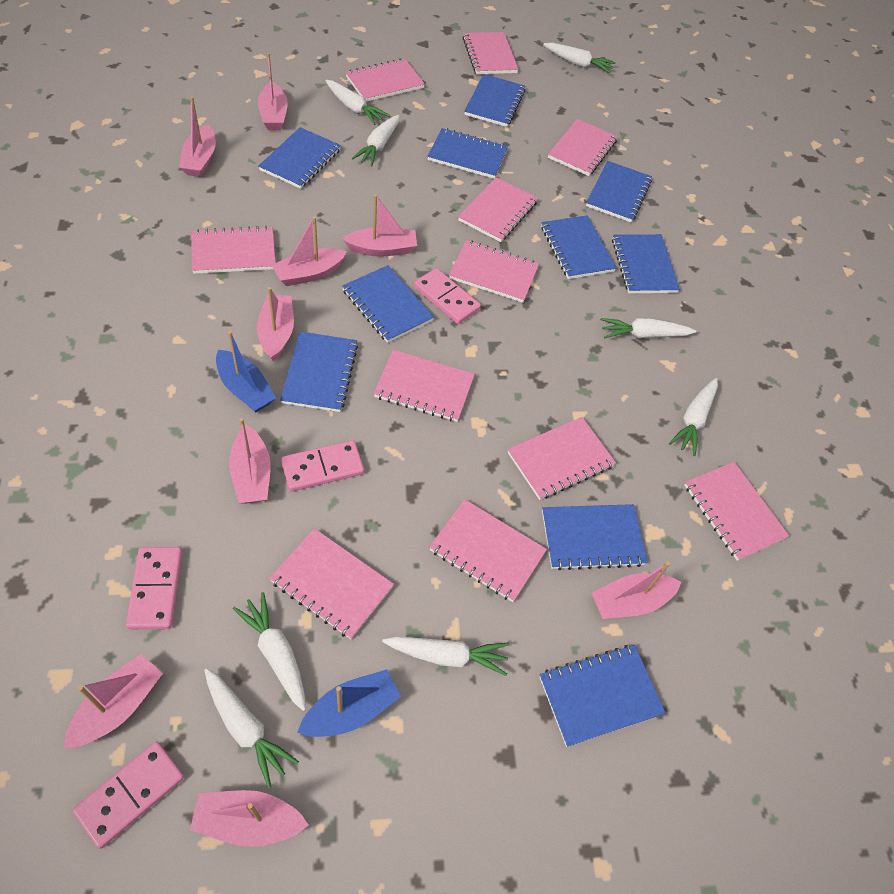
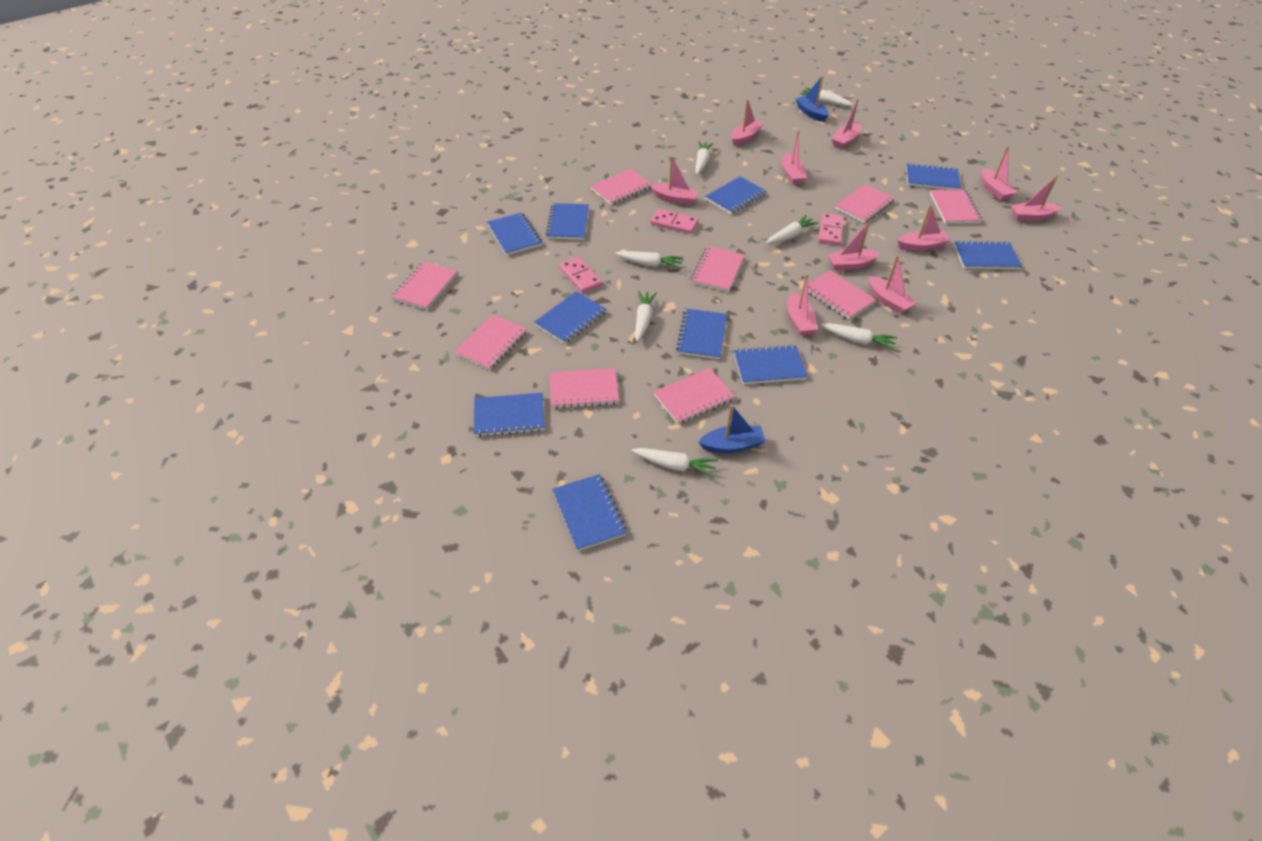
pink boat: [64,654,163,748] [179,97,216,177] [190,790,308,847] [229,418,271,503] [257,287,294,361] [258,53,288,130] [272,216,347,286] [342,194,417,257] [592,562,681,619] = 9 -> [650,156,699,205] [731,99,763,146] [782,131,807,185] [787,274,818,336] [828,221,881,271] [832,98,861,149] [869,255,916,314] [897,204,950,251] [982,146,1017,200] [1011,175,1062,221] = 10
pink domino: [72,741,184,849] [126,547,182,629] [281,440,364,492] [414,268,481,324] = 4 -> [559,256,602,293] [650,209,698,234] [818,213,844,245] = 3
pink notebook: [191,226,276,274] [269,528,394,639] [346,58,425,102] [374,350,475,422] [429,499,547,602] [449,240,539,303] [458,177,538,242] [462,32,519,74] [508,417,616,500] [548,119,618,176] [684,462,789,561] = 11 -> [391,262,457,310] [454,314,527,370] [549,368,619,409] [590,169,653,205] [654,368,735,424] [691,246,745,292] [808,270,876,320] [835,184,895,223] [930,189,982,224] = 9
white carrot: [204,668,299,788] [233,592,306,711] [326,80,390,125] [351,115,400,166] [382,636,509,676] [544,43,616,74] [601,318,696,339] [669,378,718,456] = 8 -> [615,251,683,269] [632,448,718,478] [635,291,657,342] [695,141,714,174] [766,215,819,244] [800,87,853,106] [821,323,897,351] = 7

